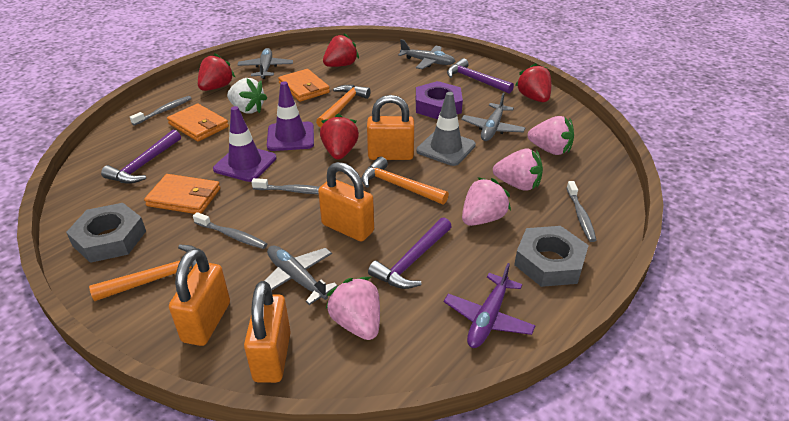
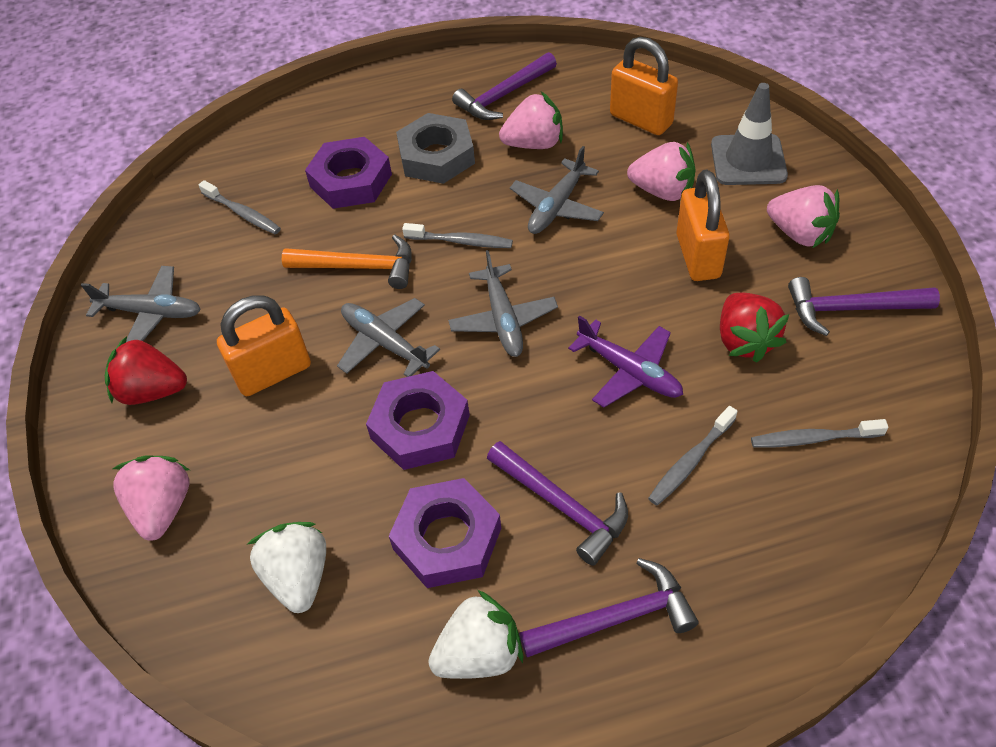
grey nut: [66,203,146,263] [514,226,589,287] = 2 -> [396,113,475,184] = 1
orange hammer: [89,245,197,301] [316,85,371,128] [361,156,449,205] = 3 -> [282,235,412,289] = 1
orange padlock: [169,248,230,346] [244,281,291,383] [318,162,374,241] [367,95,414,160] = 4 -> [217,295,311,396] [610,37,678,135] [676,170,730,281] = 3
orange wallet: [144,174,220,214] [167,104,229,141] [278,69,330,102] = 3 -> none = 0
purple hammer: [101,130,181,184] [368,217,452,289] [447,58,514,94] = 3 -> [452,52,557,120] [487,441,628,566] [519,558,698,657] [788,277,940,336] = 4
purple nut: [416,81,463,119] = 1 -> [305,137,392,209] [366,371,470,470] [389,478,501,588] = 3
purple traffic cone: [213,106,277,182] [267,81,314,151] = 2 -> none = 0
red strawberry: [198,53,235,91] [320,114,359,160] [323,33,359,67] [515,63,551,102] = 4 -> [105,336,187,405] [720,293,789,363] = 2
white strawberry: [227,78,267,114] = 1 -> [248,522,326,613] [428,590,523,679] = 2

